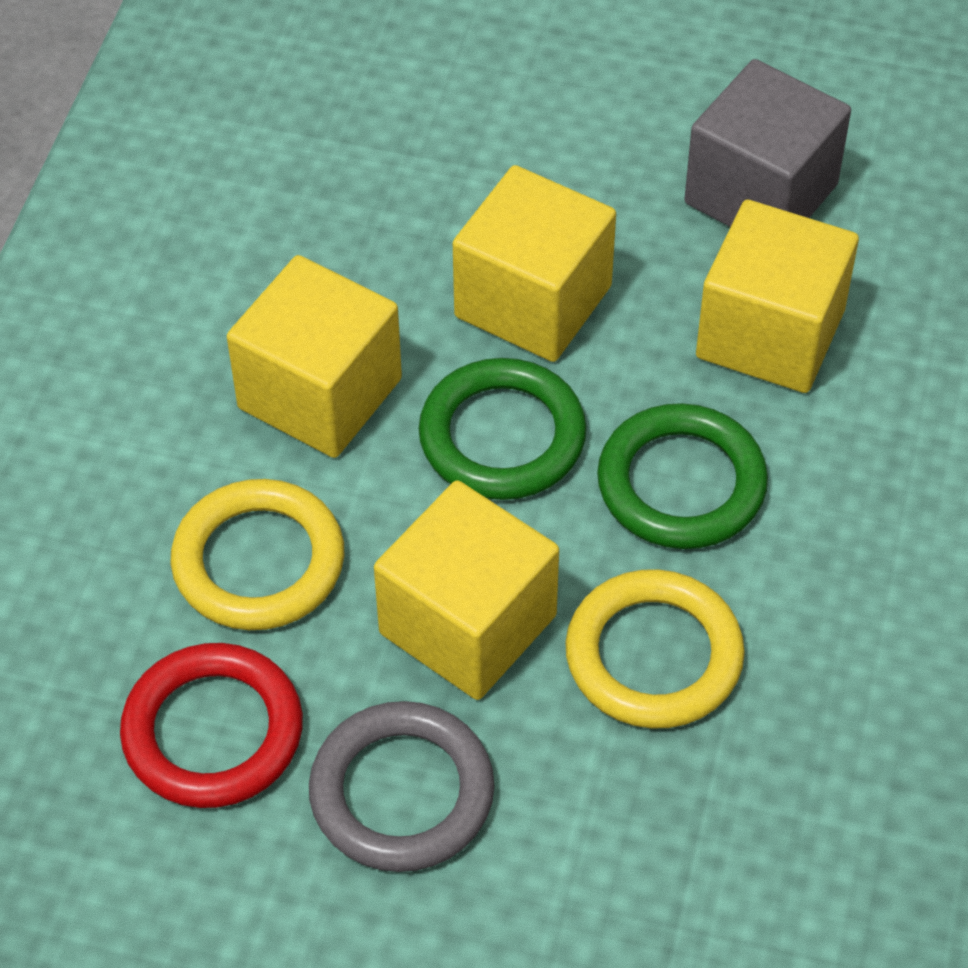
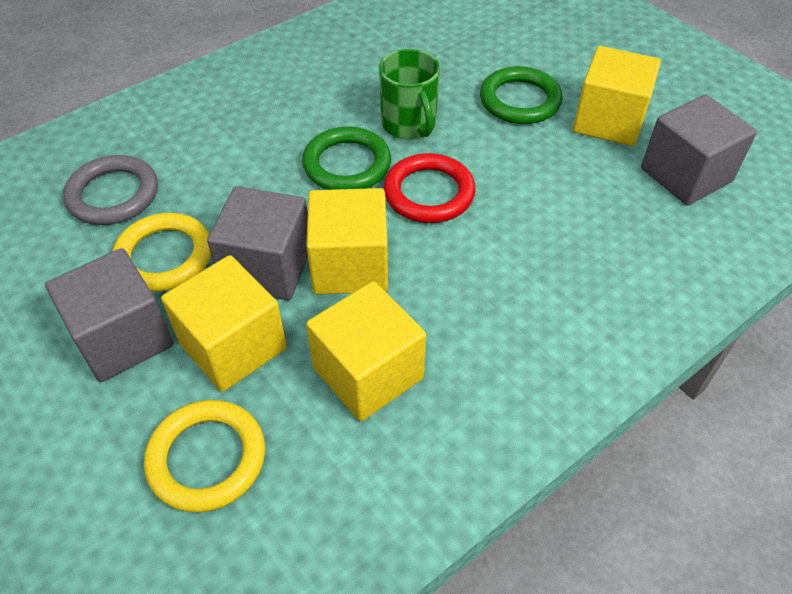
green mug: none = 0 -> [379,49,440,140] = 1
grey cube: [684,59,851,227] = 1 -> [45,248,174,382] [207,186,308,300] [641,94,757,206] = 3

